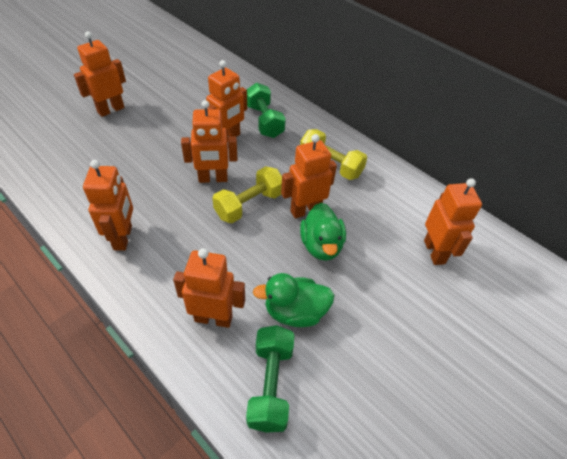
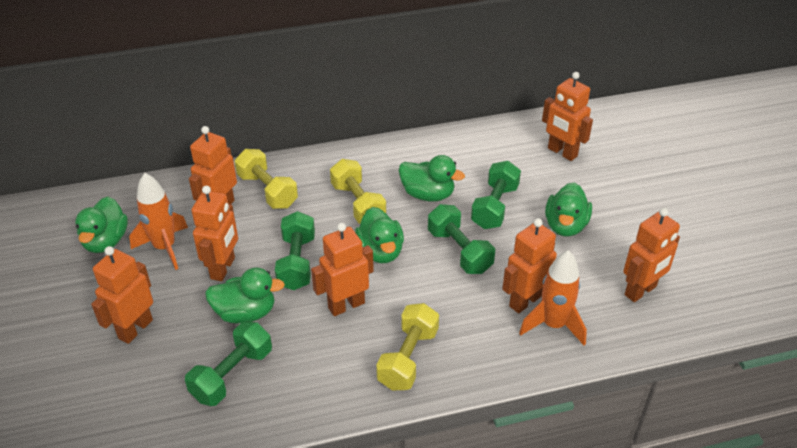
green duck: [253,273,334,327] [300,203,346,261] = 2 -> [75,197,128,253] [205,267,285,323] [355,207,404,263] [399,155,465,202] [545,182,592,237] = 5
green dumbbell: [246,83,286,138] [246,325,295,433] = 2 -> [185,321,272,406] [275,211,315,290] [428,204,495,274] [471,161,521,229] = 4
orange rocket: none = 0 -> [129,173,188,270] [519,250,587,345] = 2
yellow dumbbell: [212,166,282,223] [300,129,367,180] = 2 -> [235,149,298,209] [330,159,386,224] [376,303,439,390] = 3

